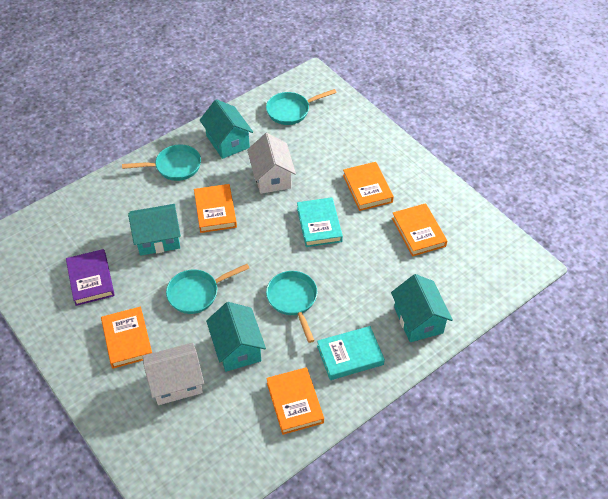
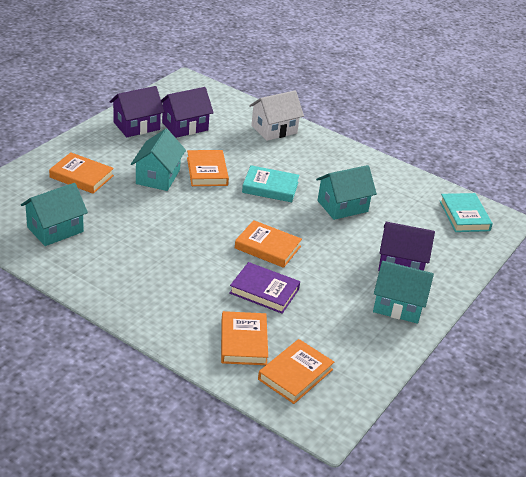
purple house: none = 0 -> [110,86,165,137] [161,87,214,138] [378,222,435,271] = 3
turquoise pan: [122,144,201,181] [166,264,249,314] [266,89,337,125] [266,271,318,343] = 4 -> none = 0
white house: [143,343,204,405] [247,133,296,194] = 2 -> [249,91,304,141] = 1

